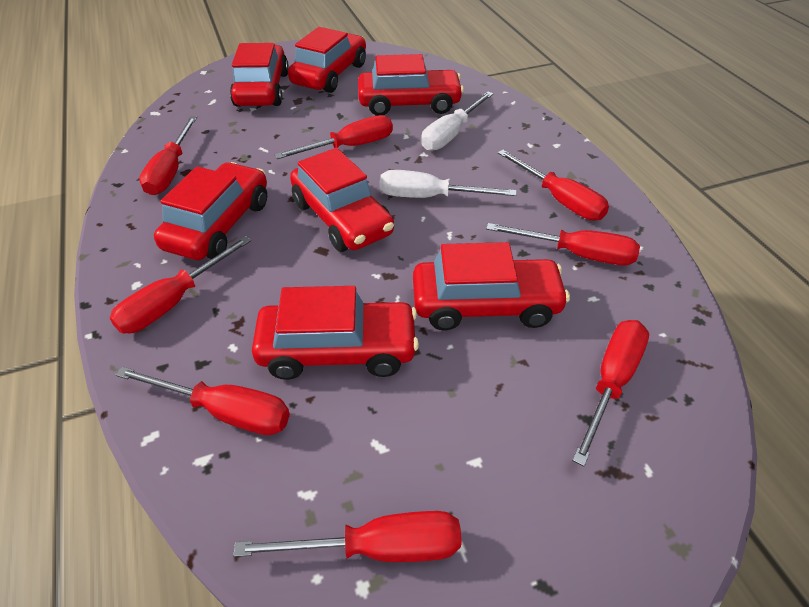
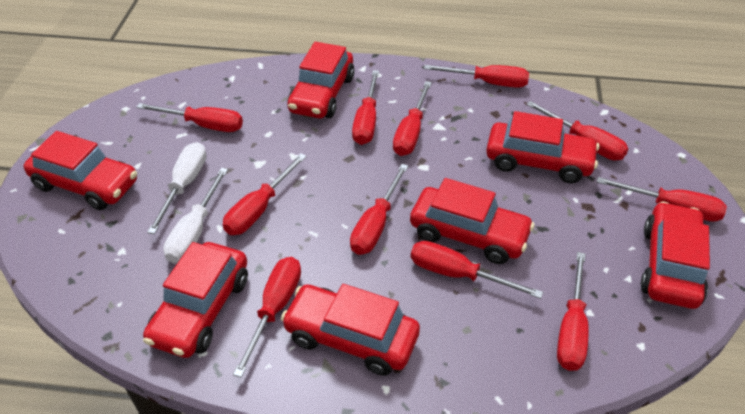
red screwdriver: [110,236,251,334] [116,366,290,435] [139,116,197,195] [233,511,462,562] [275,115,393,159] [486,223,640,265] [498,150,609,220] [572,320,649,466] = 8 -> [136,103,243,132] [223,154,307,235] [233,257,301,377] [350,164,408,255] [352,70,379,145] [393,81,432,156] [411,241,543,299] [424,65,529,88] [526,101,628,160] [557,252,589,371] [597,177,727,222] = 11

